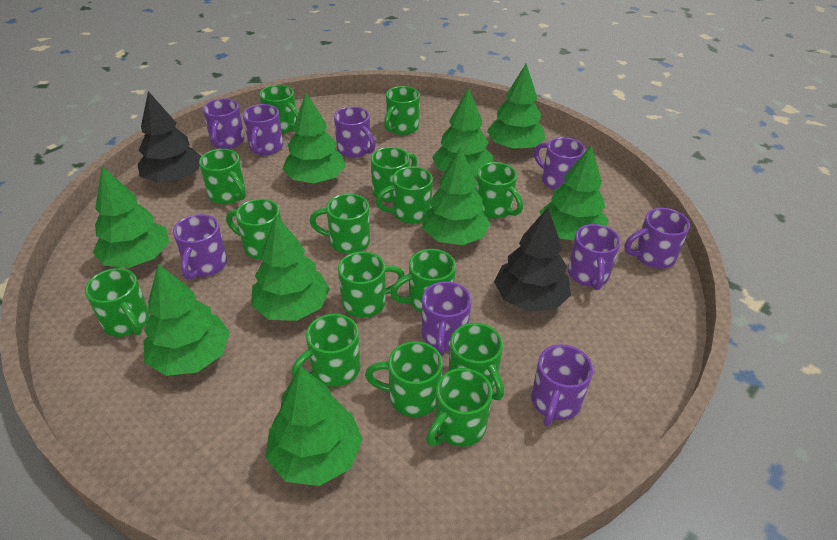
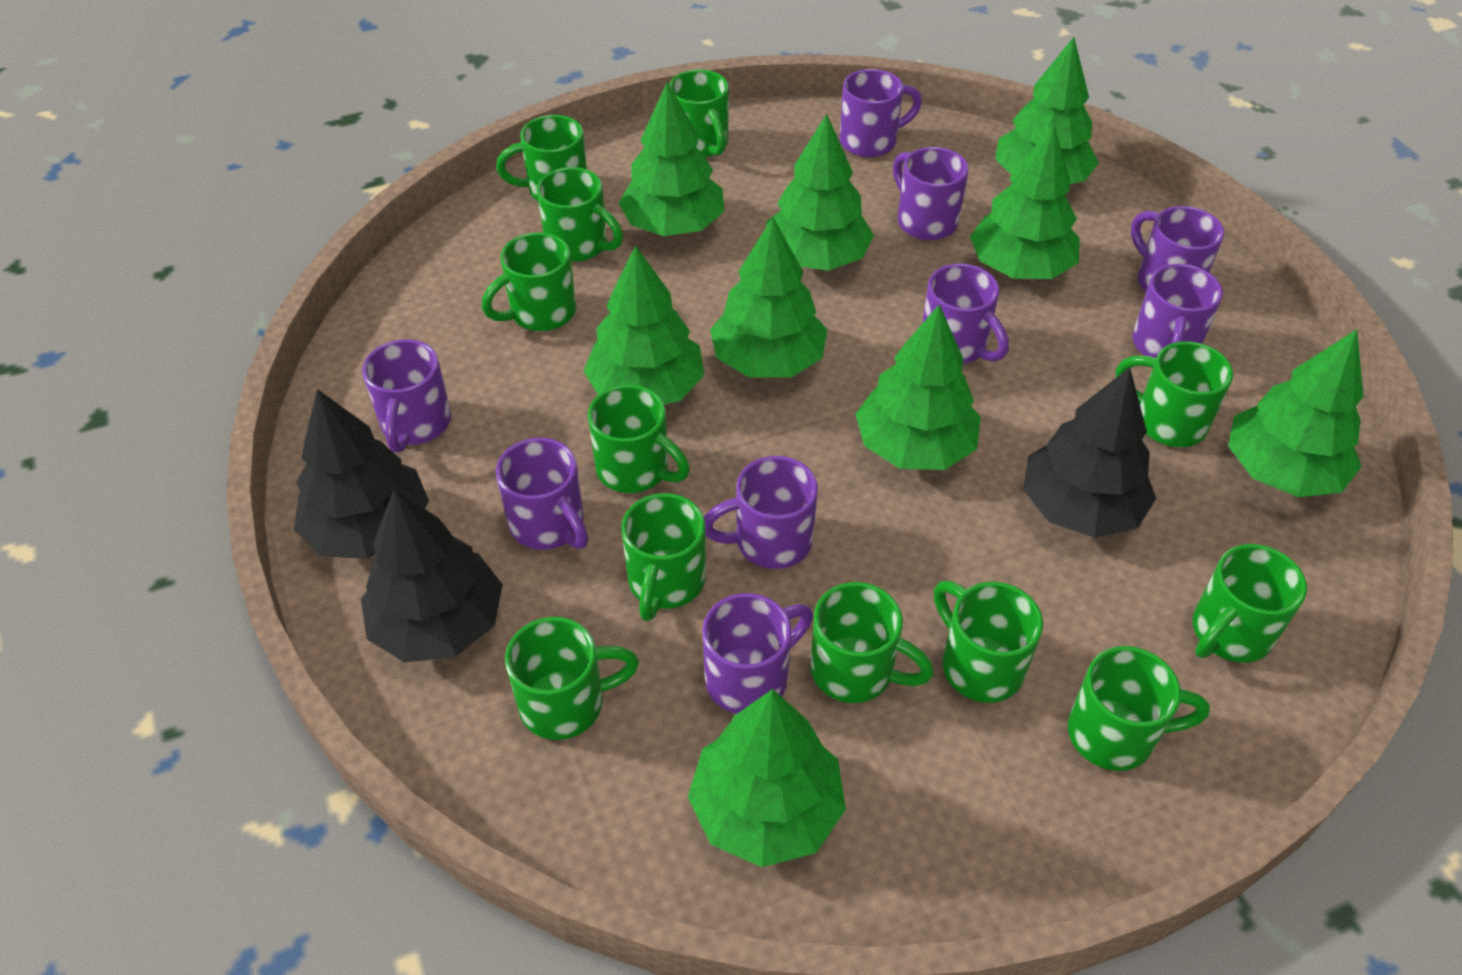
black tree: [137,91,201,183] [494,207,571,312] = 2 -> [294,389,429,559] [361,489,503,663] [1023,367,1156,538] = 3
green mug: [85,268,150,337] [199,149,246,204] [226,199,281,260] [259,85,299,134] [291,314,360,387] [310,194,370,254] [338,251,404,318] [365,341,443,417] [371,147,417,202] [376,166,433,224] [384,86,420,135] [390,249,456,313] [426,368,493,446] [449,323,504,400] [476,162,523,219] = 15 -> [482,232,576,331] [496,115,587,201] [505,617,639,740] [536,167,623,262] [588,385,690,493] [621,493,706,621] [669,69,729,157] [810,582,934,703] [934,581,1043,703] [1068,646,1210,771] [1116,341,1233,447] [1193,544,1307,663] = 12

